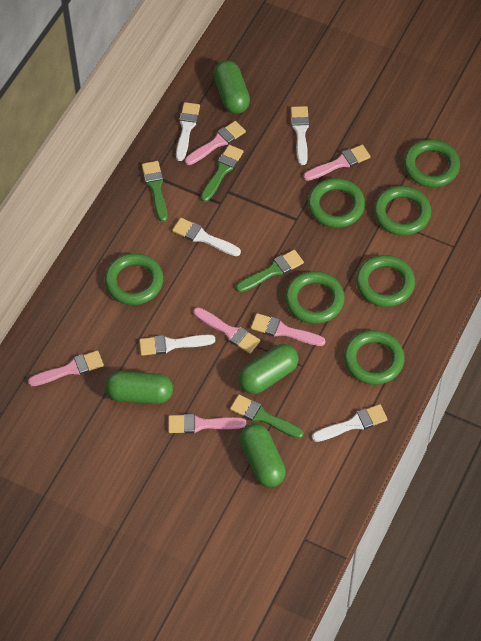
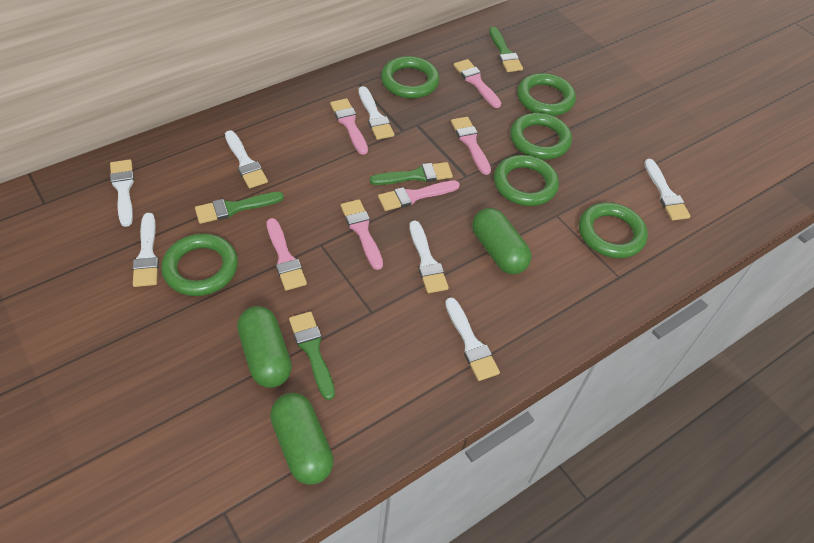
green capsule: [105,371,173,404] [213,60,250,114] [238,344,299,394] [240,424,286,487] = 4 -> [237,306,292,388] [270,393,334,485] [472,208,532,274] = 3
green ring: [105,253,163,305] [285,271,345,324] [308,178,365,228] [344,330,405,385] [356,255,415,307] [374,186,431,235] [404,139,460,187] = 7 -> [161,233,238,296] [381,56,439,99] [494,155,559,206] [510,113,572,159] [517,73,576,116] [579,202,648,258] = 6
white brush: [139,335,215,356] [172,218,241,256] [176,102,200,161] [291,106,309,165] [312,404,388,442] = 5 -> [110,159,134,227] [133,213,159,287] [225,130,268,188] [358,86,394,140] [409,220,449,293] [445,297,500,381] [644,159,691,221] = 7

